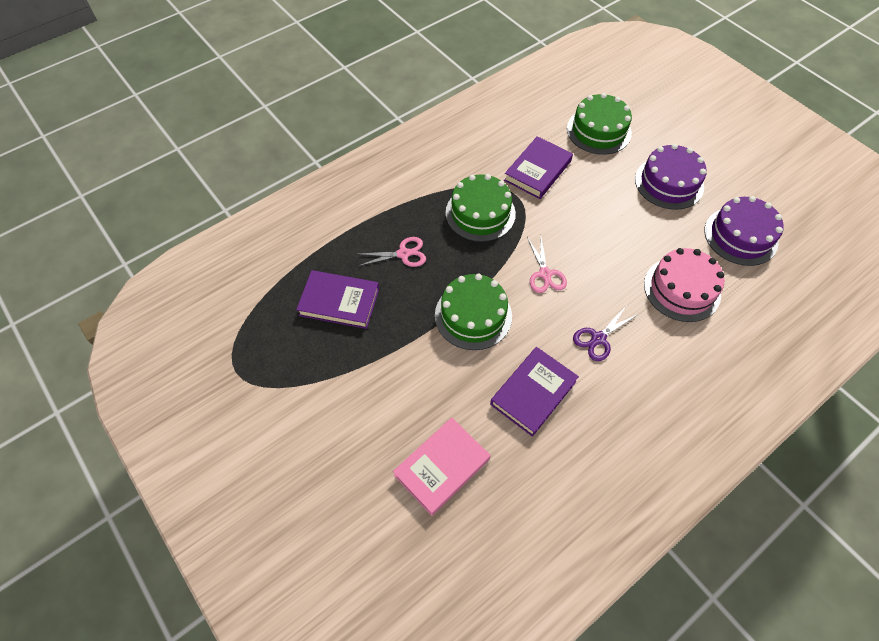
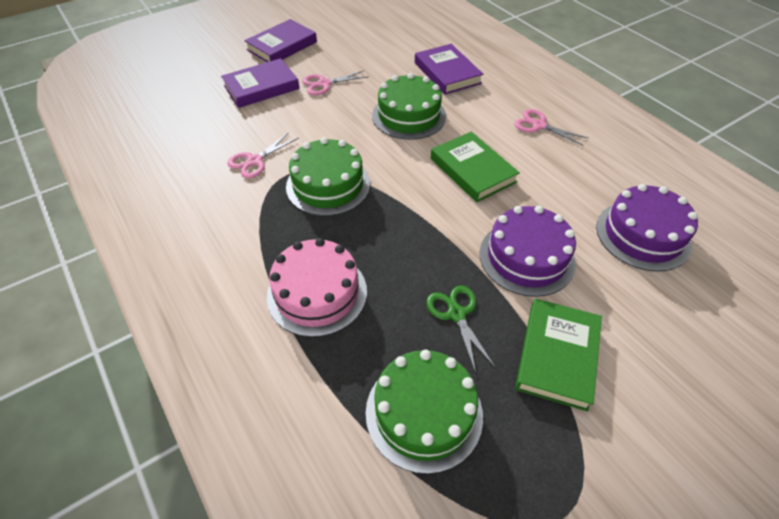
green book: none = 0 -> [431,132,520,202] [515,299,602,412] = 2
green scissors: none = 0 -> [426,286,496,373] = 1
pink book: [393,417,491,516] = 1 -> none = 0
pink scissors: [359,237,426,267] [527,237,567,293] = 2 -> [227,132,299,178] [302,71,367,95] [515,109,589,146] = 3
purple scissors: [573,306,638,361] = 1 -> none = 0

